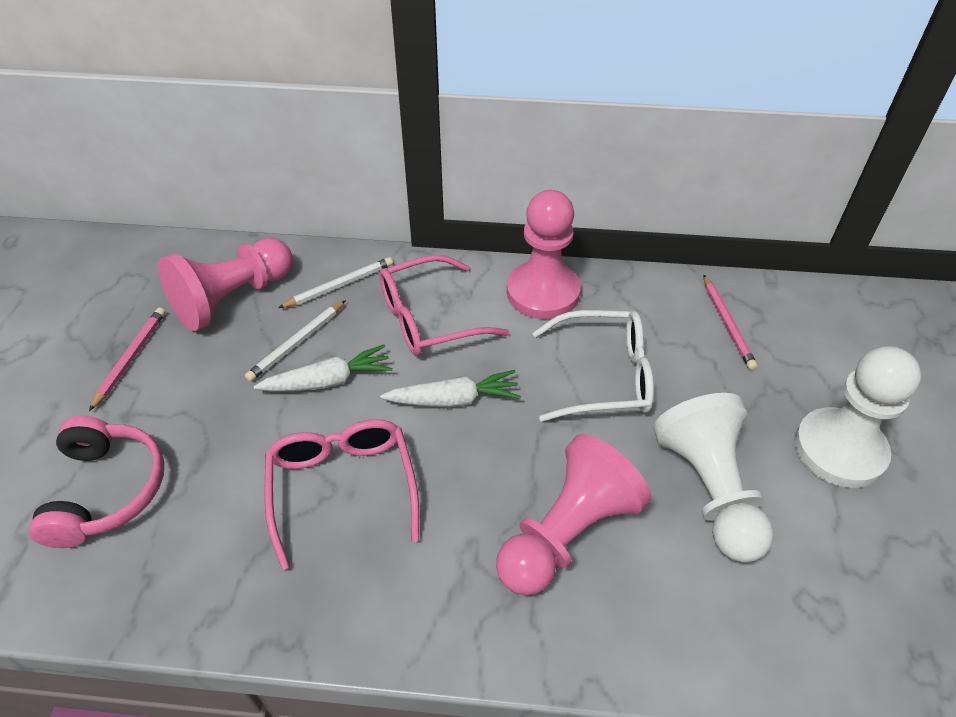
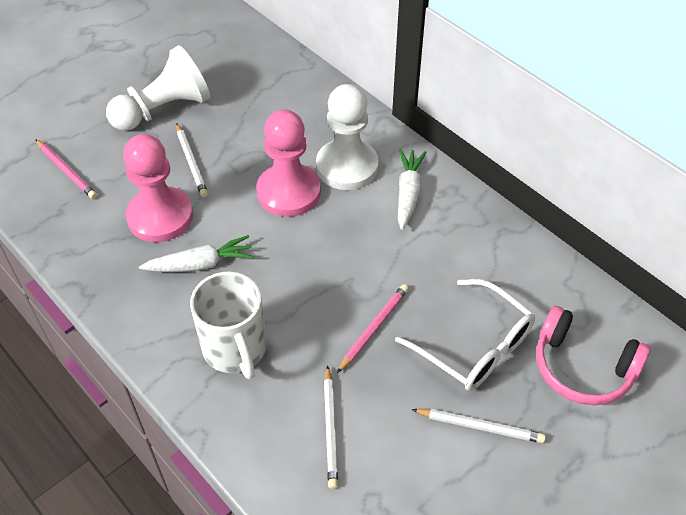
pink glasses: [265,419,419,570] [379,255,509,356] = 2 -> none = 0
pink pawn: [158,238,293,331] [496,434,651,596] [507,190,581,319] = 3 -> [123,134,193,242] [256,109,321,217] = 2
white mug: none = 0 -> [190,272,266,379] = 1
white pencil: [245,300,346,382] [278,257,393,308] = 2 -> [176,123,208,197] [324,365,338,489] [411,409,546,443] = 3

